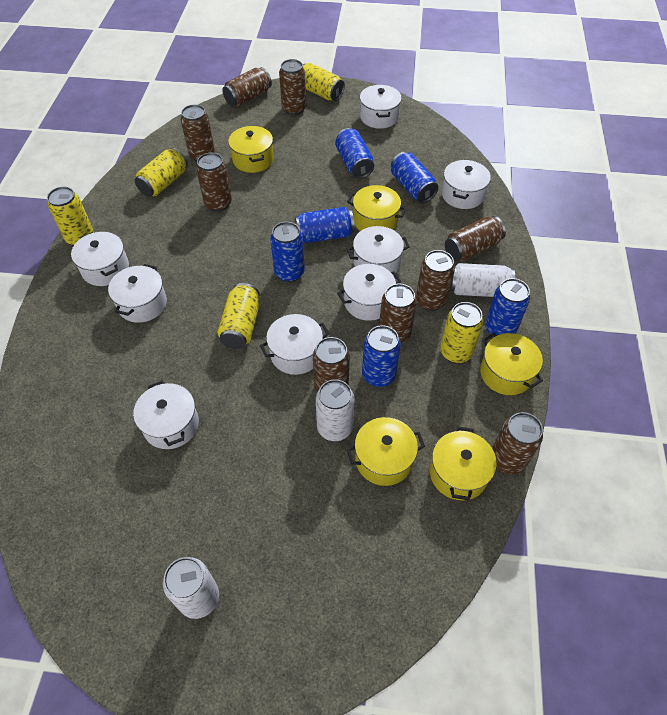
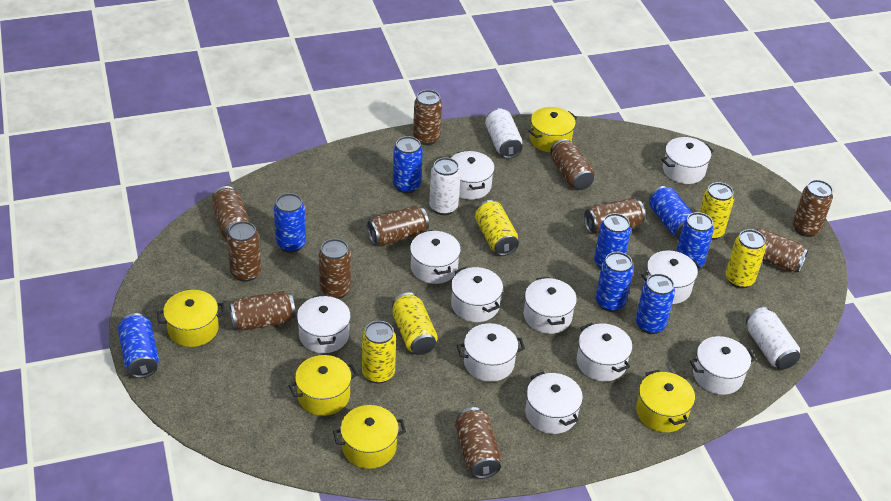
blue can: [270,222,305,282] [295,207,355,243] [335,128,374,178] [362,325,401,387] [391,152,438,203] [485,278,530,337] = 6 -> [118,313,159,378] [274,193,306,253] [393,136,423,193] [594,213,631,269] [596,252,634,312] [636,273,675,334] [649,186,692,239] [676,212,714,269] = 8
brown can: [181,104,215,161] [196,153,232,212] [222,67,272,107] [279,59,306,115] [313,337,350,392] [379,284,417,343] [416,250,455,311] [445,216,506,262] [492,412,543,474] = 9 -> [212,186,250,239] [227,221,261,282] [230,291,296,331] [319,239,351,299] [367,205,429,245] [413,90,442,145] [455,407,501,479] [550,139,595,190] [584,198,645,234] [753,228,809,273] [793,180,833,237] = 11
white pot: [71,232,129,286] [108,264,167,323] [133,381,199,449] [260,314,329,375] [337,264,401,321] [347,226,410,273] [360,85,402,129] [442,160,491,209] = 8 -> [297,295,351,353] [410,230,461,284] [451,150,494,200] [451,267,503,322] [457,323,525,382] [524,277,577,334] [525,372,583,434] [577,323,632,381] [641,251,702,304] [661,137,714,184] [690,336,756,395] = 11

